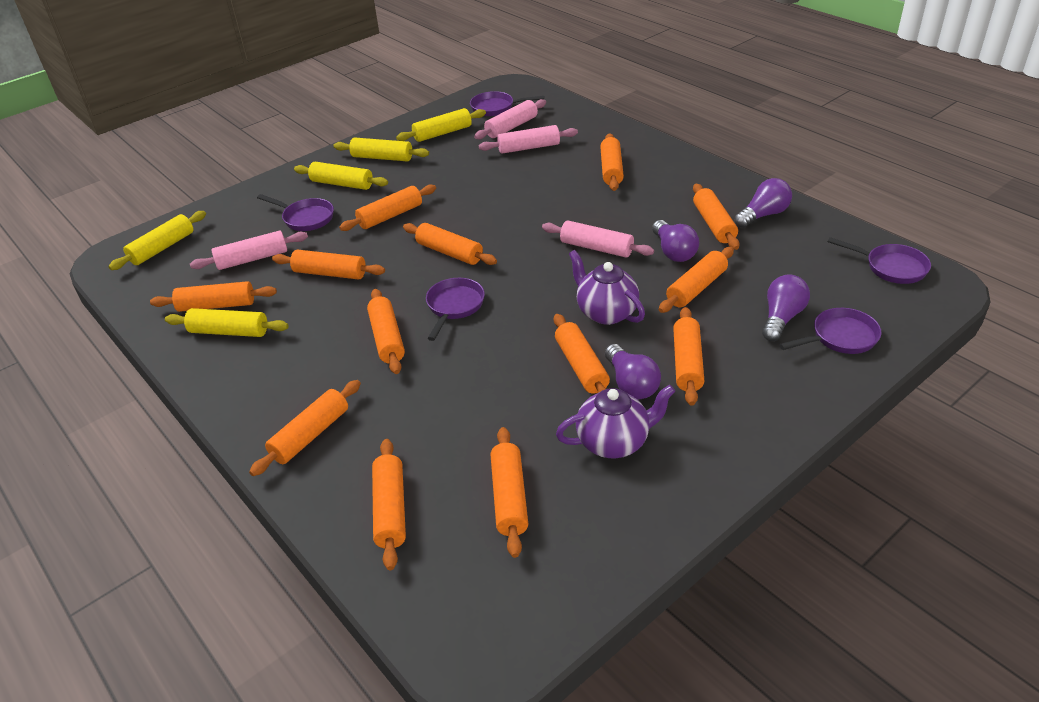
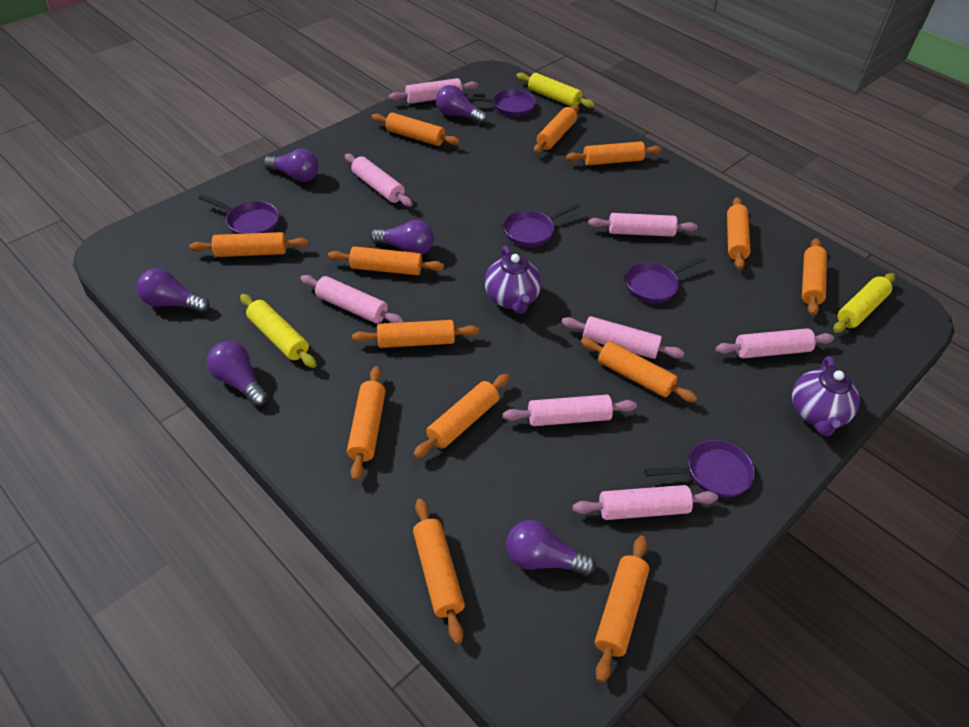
pink rolling pin: [190,231,308,270] [474,99,546,139] [479,125,578,154] [542,220,654,258] = 4 -> [300,275,404,324] [345,154,413,207] [389,78,478,104] [503,395,637,426] [561,316,684,359] [572,485,718,520] [588,213,697,237] [715,328,834,358] = 8
purple light bulb: [605,344,661,399] [652,220,699,262] [734,178,792,228] [762,274,810,341] = 4 -> [136,269,210,313] [207,341,268,406] [264,149,319,182] [370,220,434,255] [436,85,487,124] [506,520,596,576] = 6
yellow rolling pin: [109,211,206,270] [165,308,289,337] [294,162,388,190] [333,138,429,162] [396,108,486,142] = 5 -> [240,294,317,368] [517,72,595,108] [834,273,895,333] = 3

